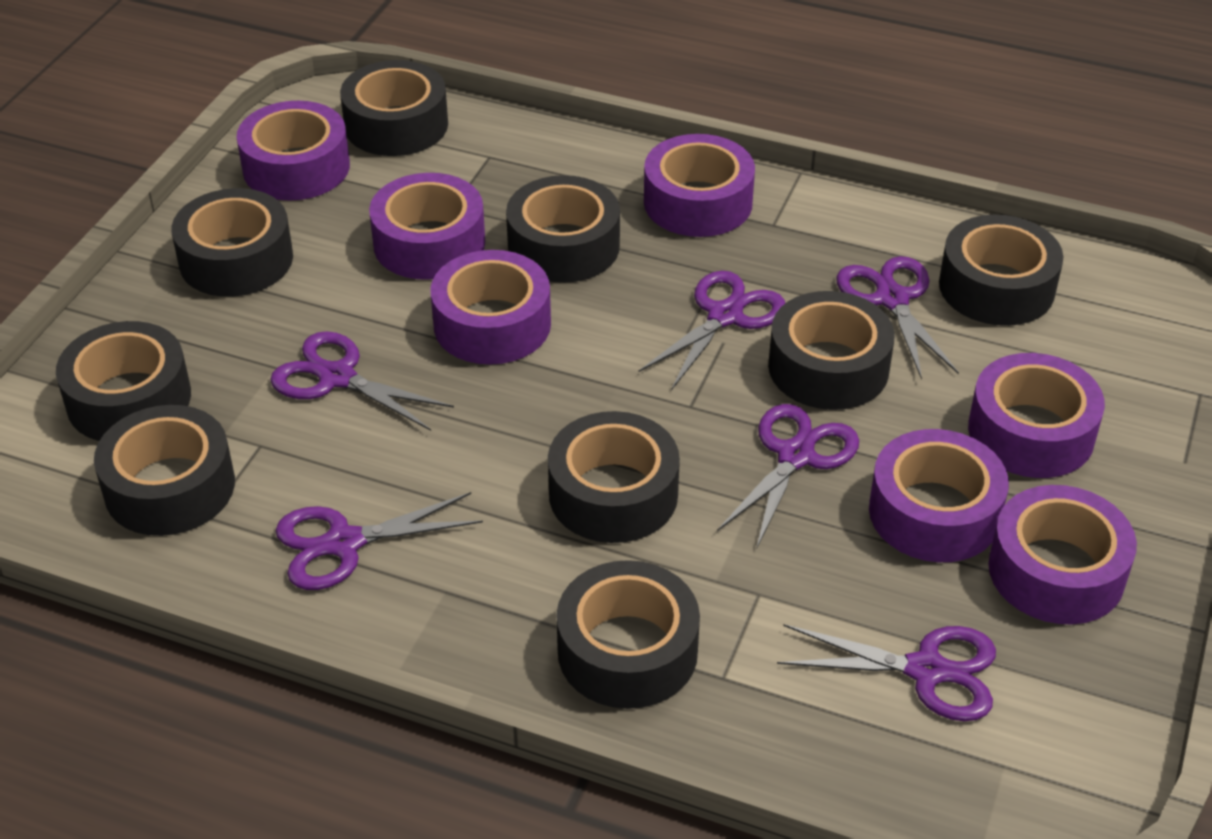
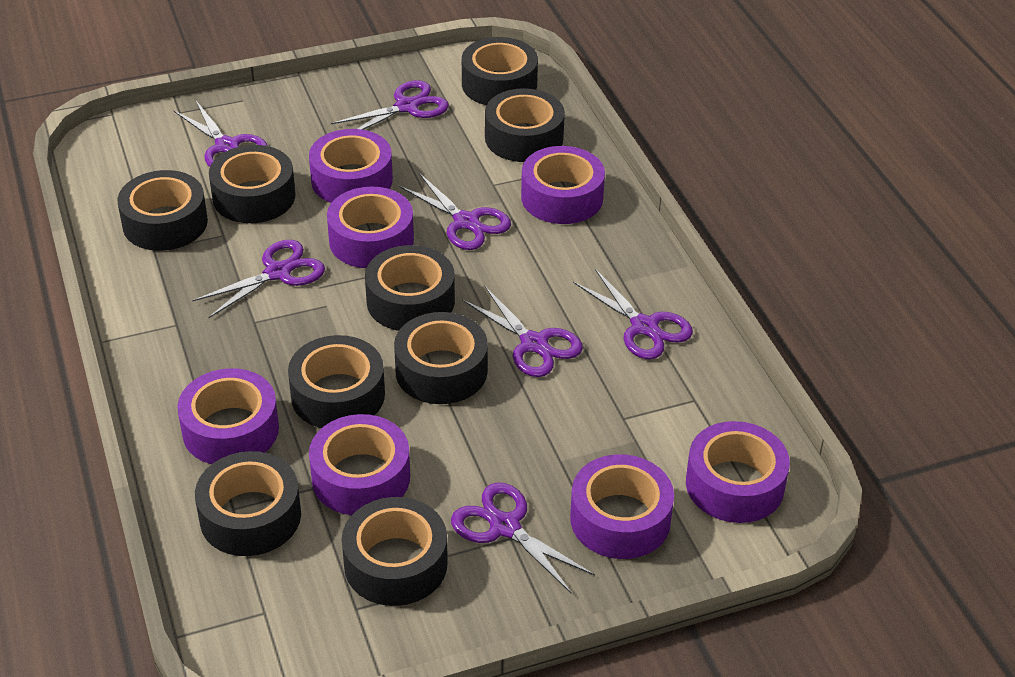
purple scissors: [270,331,454,431] [275,492,483,590] [638,271,785,390] [717,404,859,550] [777,624,996,721] [836,256,959,380] = 6 -> [174,101,268,167] [192,240,325,318] [331,80,449,130] [399,173,511,250] [451,482,595,594] [462,286,583,377] [573,269,693,359] = 7

